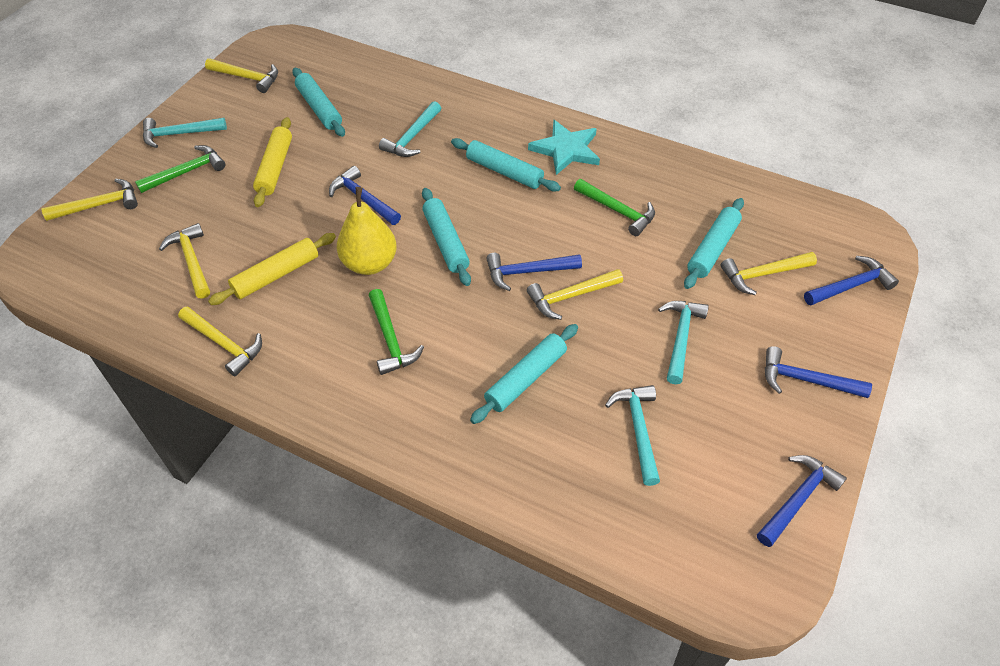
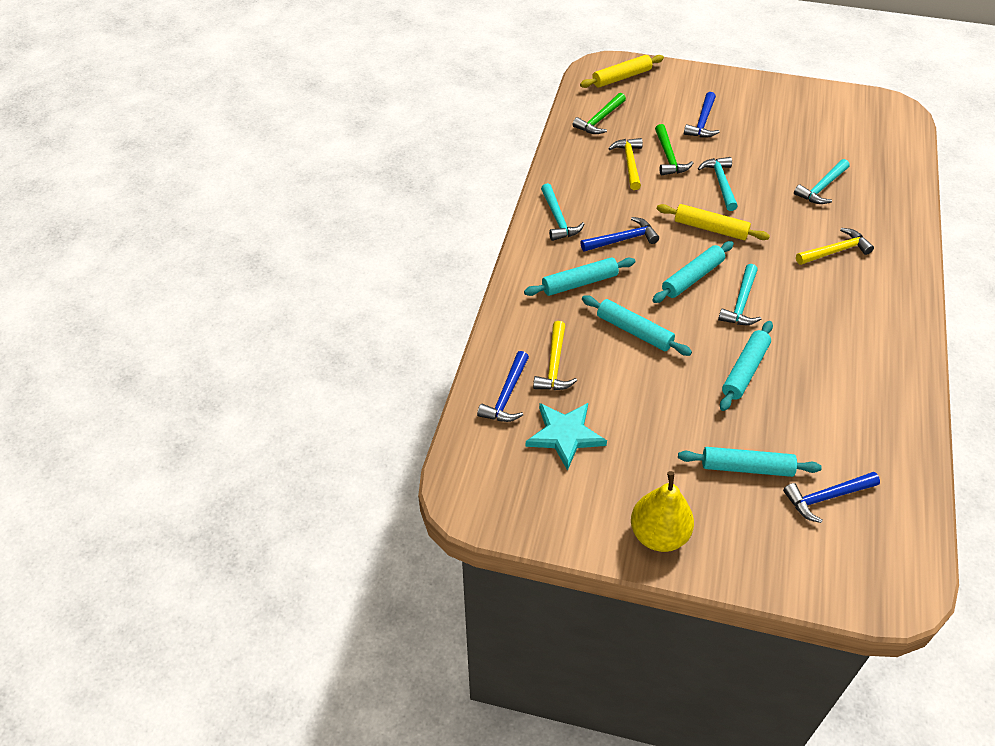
blue hammer: [329,166,401,225] [486,253,582,291] [757,455,847,547] [765,346,872,398] [804,256,899,305] = 5 -> [477,351,529,422] [581,217,659,252] [684,92,720,138] [783,472,880,523] = 4
green hammer: [135,145,226,193] [368,289,424,375] [574,179,655,236] = 3 -> [572,93,626,134] [655,124,693,175] = 2
yellow hammer: [42,179,138,221] [159,223,210,299] [178,306,262,376] [205,58,278,93] [527,269,623,320] [720,252,817,295] = 6 -> [533,321,577,390] [608,138,643,190] [796,228,874,265] = 3

